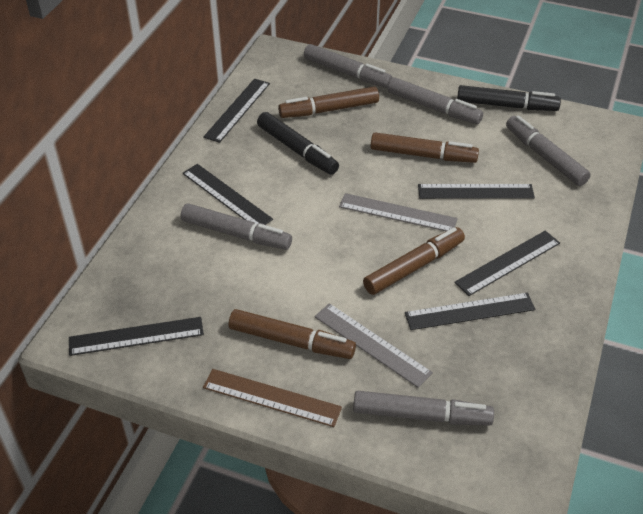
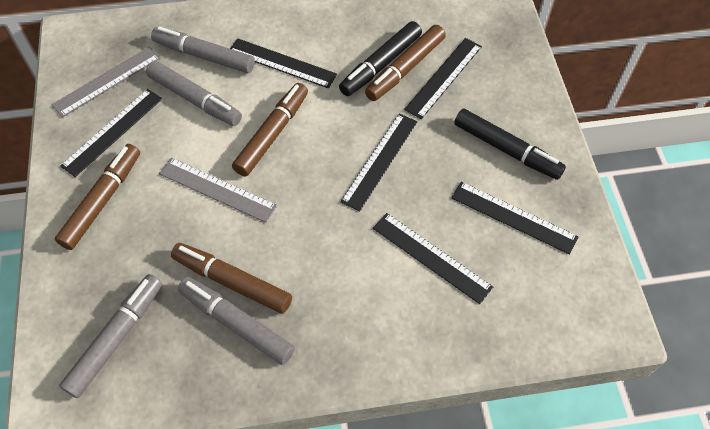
brown ruler: [203,369,342,427] = 1 -> none = 0
grey marker: [181,203,292,250] [304,44,393,88] [353,391,494,426] [387,77,483,124] [506,115,591,186] = 5 -> [59,274,162,398] [146,61,242,126] [151,26,255,73] [178,277,295,365] = 4

